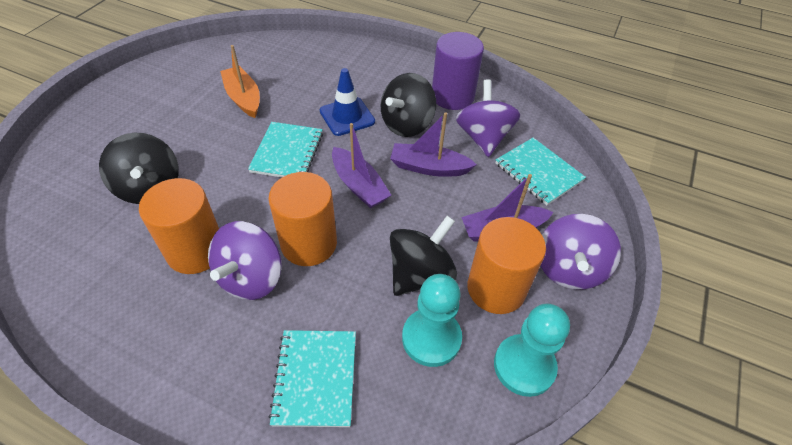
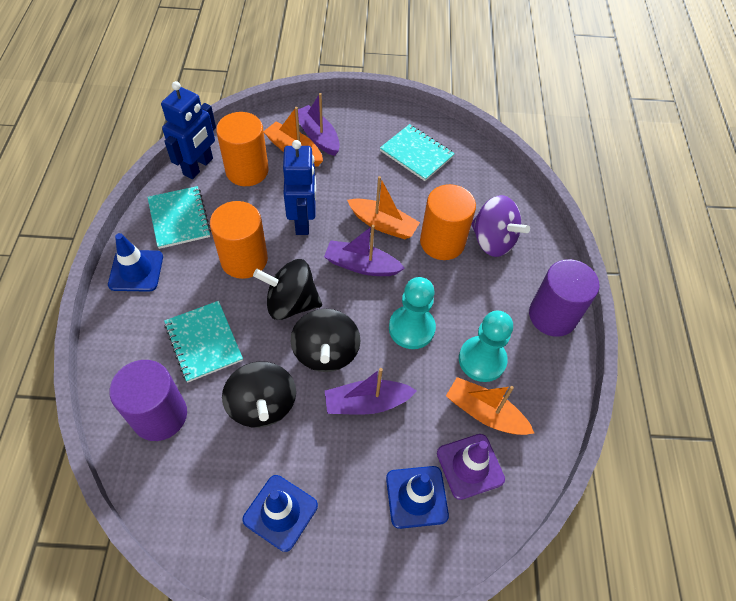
blue robot: none = 0 -> [161,81,216,179] [283,140,316,235] = 2
blue traffic cone: [320,68,375,136] = 1 -> [108,233,163,292] [243,475,318,552] [386,466,449,529] = 3
orange boat: [220,45,260,118] = 1 -> [264,107,323,167] [347,176,420,239] [446,377,534,435] = 3
purple cylinder: [432,32,484,110] = 1 -> [109,360,187,441] [529,259,600,337] = 2
purple spinning top: [208,221,282,300] [456,79,520,157] [541,214,621,290] = 3 -> [471,195,530,257] = 1
purple traffic cone: none = 0 -> [437,434,505,500] = 1

